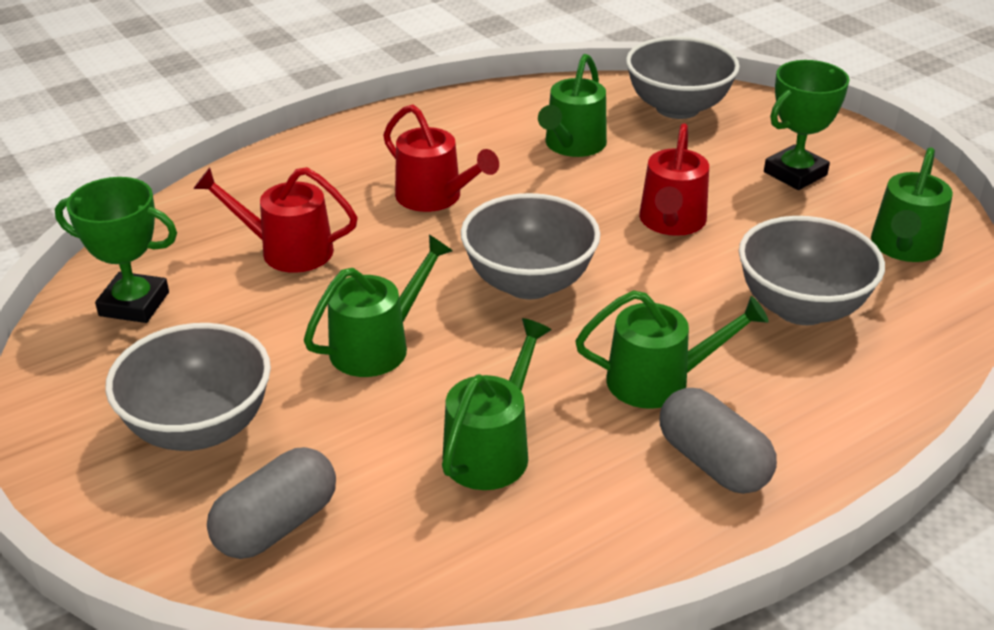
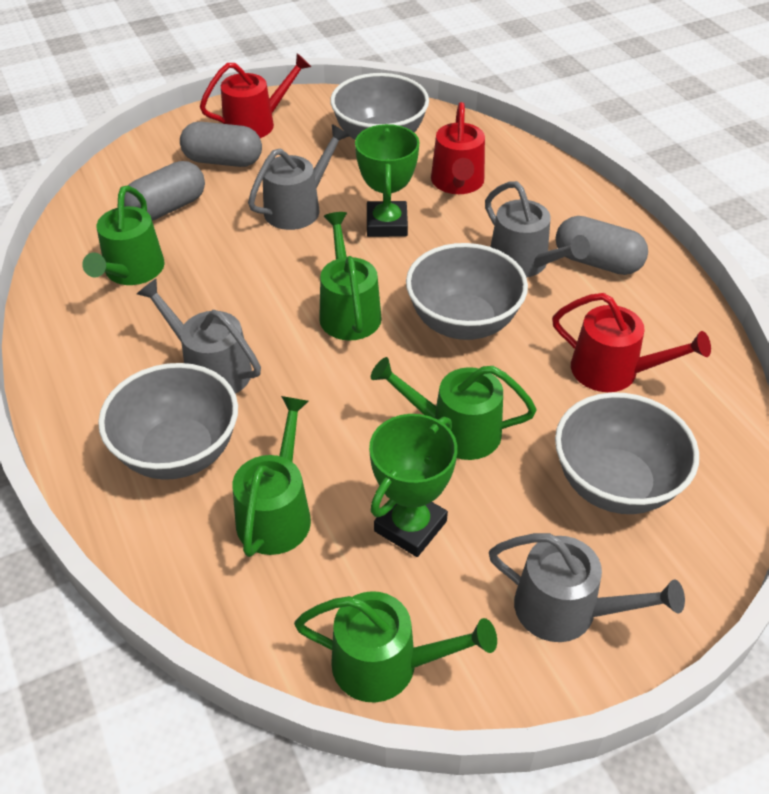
grey capsule: [207,447,336,559] [660,388,777,494] = 2 -> [124,161,205,221] [180,122,262,167] [556,216,648,275] = 3
grey watering can: none = 0 -> [137,279,261,394] [248,124,349,230] [485,181,590,278] [489,533,685,642] = 4

